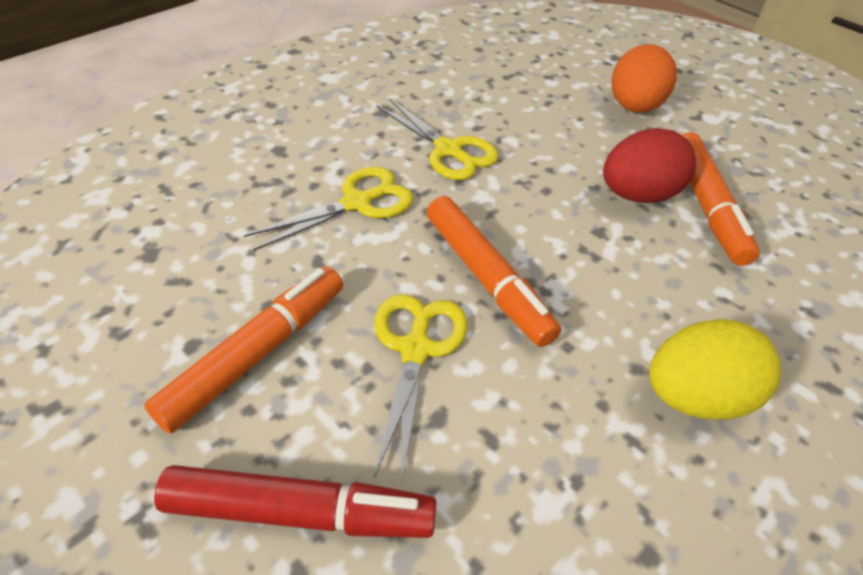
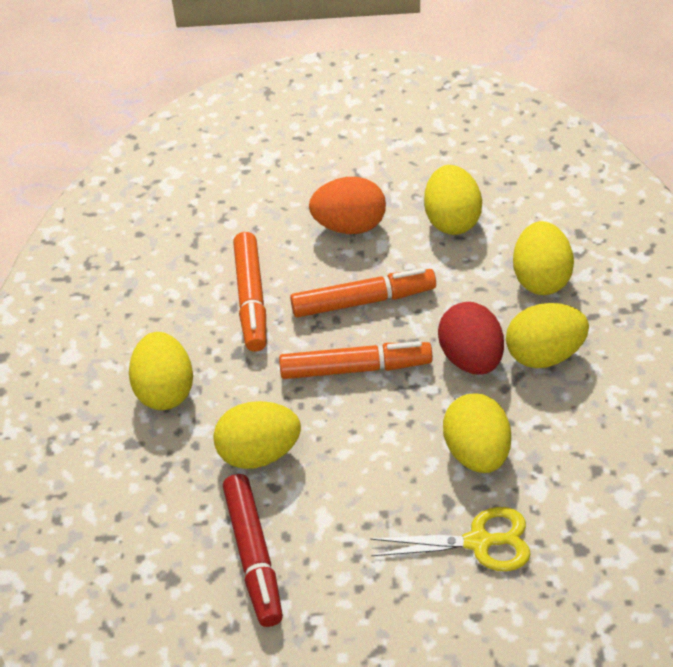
yellow egg: [649,319,781,420] = 1 -> [129,332,193,410] [213,401,301,469] [424,165,482,235] [443,394,511,473] [506,303,589,368] [513,221,574,295] = 6
yellow scissors: [244,167,413,251] [374,294,468,479] [377,98,498,180] = 3 -> [370,507,531,571] = 1

